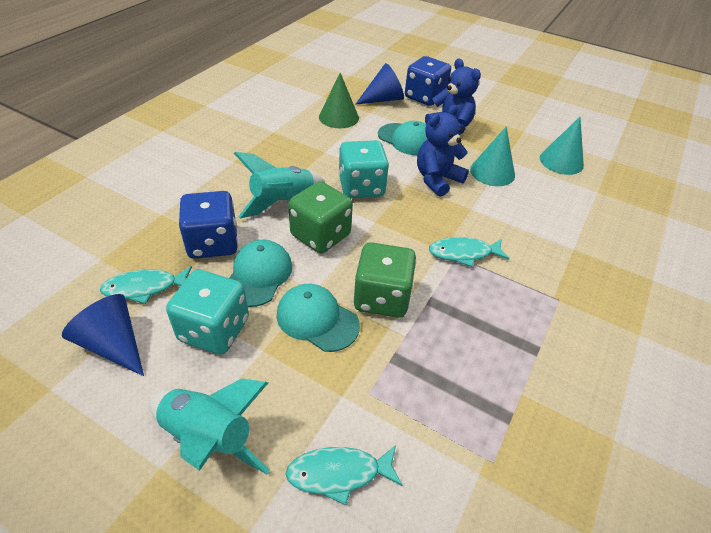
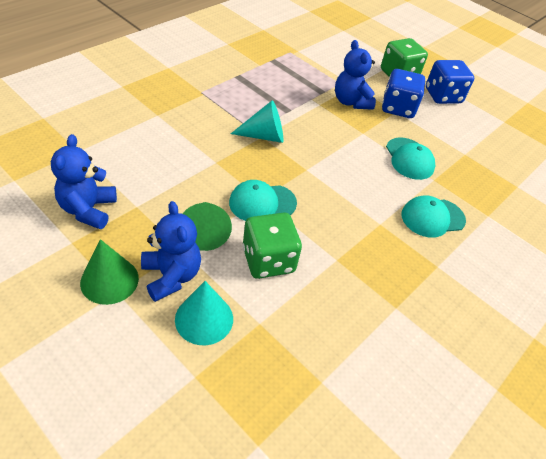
blue cone: [62,294,144,376] [355,63,404,105] = 2 -> none = 0
blue teddy bear: [417,105,469,197] [425,58,481,135] = 2 -> [51,134,117,229] [141,201,201,302] [335,40,376,110] = 3
green cone: [319,73,359,128] = 1 -> [80,239,139,305] [183,202,232,251] = 2
turquoise dice: [166,269,249,354] [338,140,389,198] = 2 -> none = 0
turquoise fish: [100,266,192,304] [286,445,403,505] [429,237,510,267] = 3 -> none = 0
turquoise rocket: [149,378,270,474] [234,152,325,219] = 2 -> none = 0

